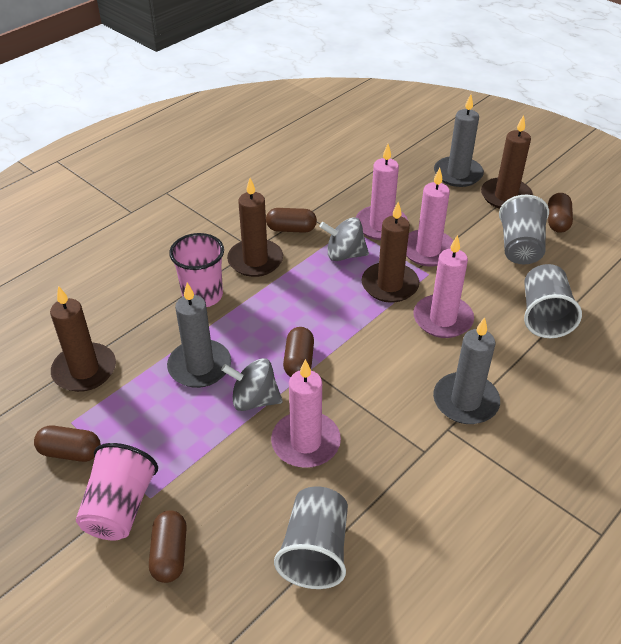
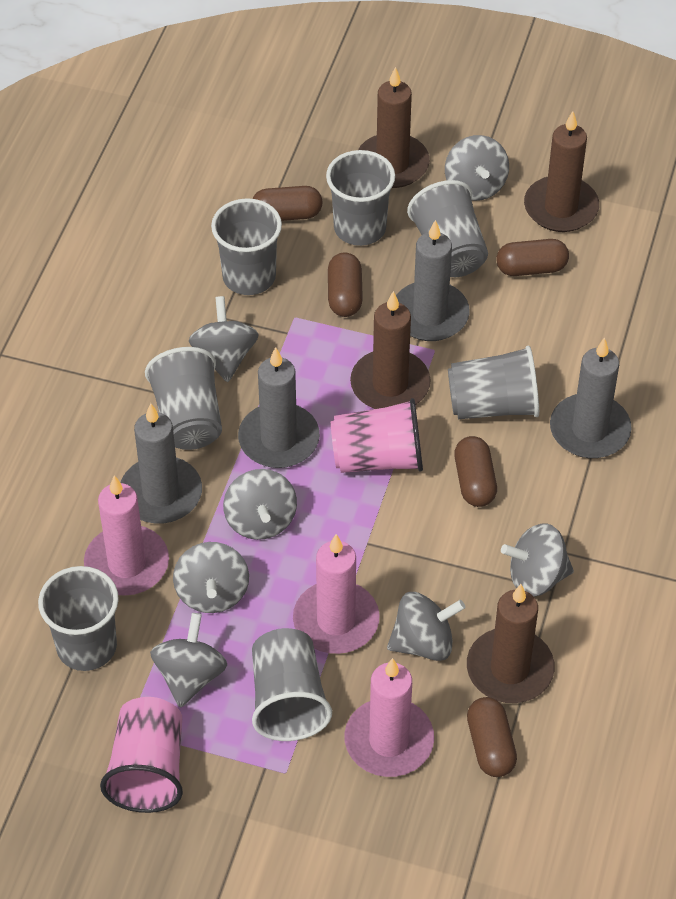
grey candle: [167,283,231,388] [433,317,500,424] [434,95,484,187] = 3 -> [120,403,202,524] [238,347,320,468] [396,220,470,341] [550,337,632,458] = 4
grey cup: [274,487,348,589] [499,195,549,264] [524,264,582,338] = 3 -> [38,566,119,671] [145,347,222,450] [211,198,282,295] [252,628,332,741] [326,150,395,246] [407,180,488,277] [448,346,539,419] = 7
grey spinning top: [221,358,283,411] [319,217,369,261] = 2 -> [150,613,227,708] [173,542,249,613] [189,296,259,382] [223,469,297,540] [387,592,465,661] [445,135,509,201] [501,523,574,597] = 7
pink candle: [271,359,341,468] [356,144,408,240] [406,168,454,267] [413,235,474,338] = 4 -> [84,475,169,596] [293,534,380,654] [344,658,434,777] = 3

